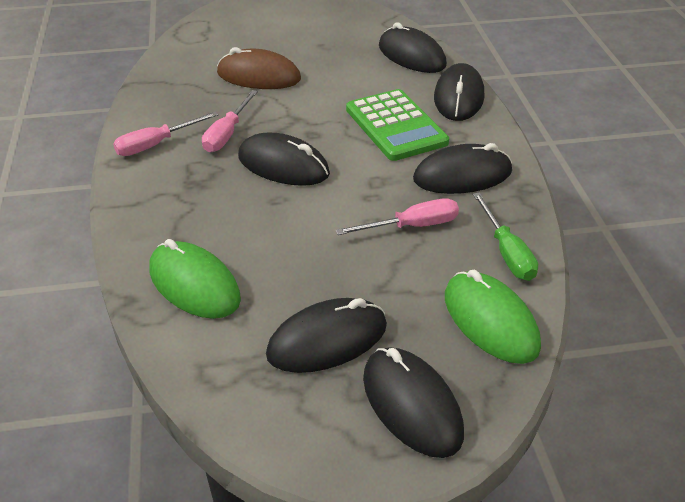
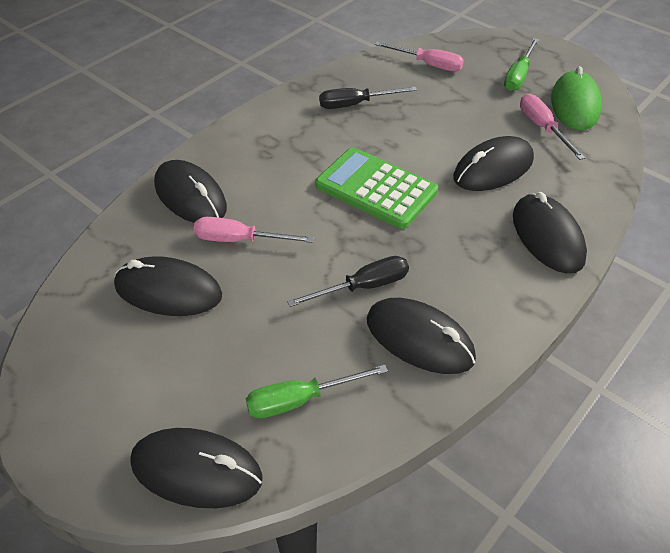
black screwdriver: none = 0 -> [287,256,409,307] [319,87,417,109] = 2
brown mouse: [217,47,301,89] = 1 -> none = 0
green mouse: [150,239,241,319] [445,270,541,364] = 2 -> [551,66,602,130] = 1
green screwdriver: [473,192,538,281] = 1 -> [246,365,388,418] [504,38,539,91] = 2

